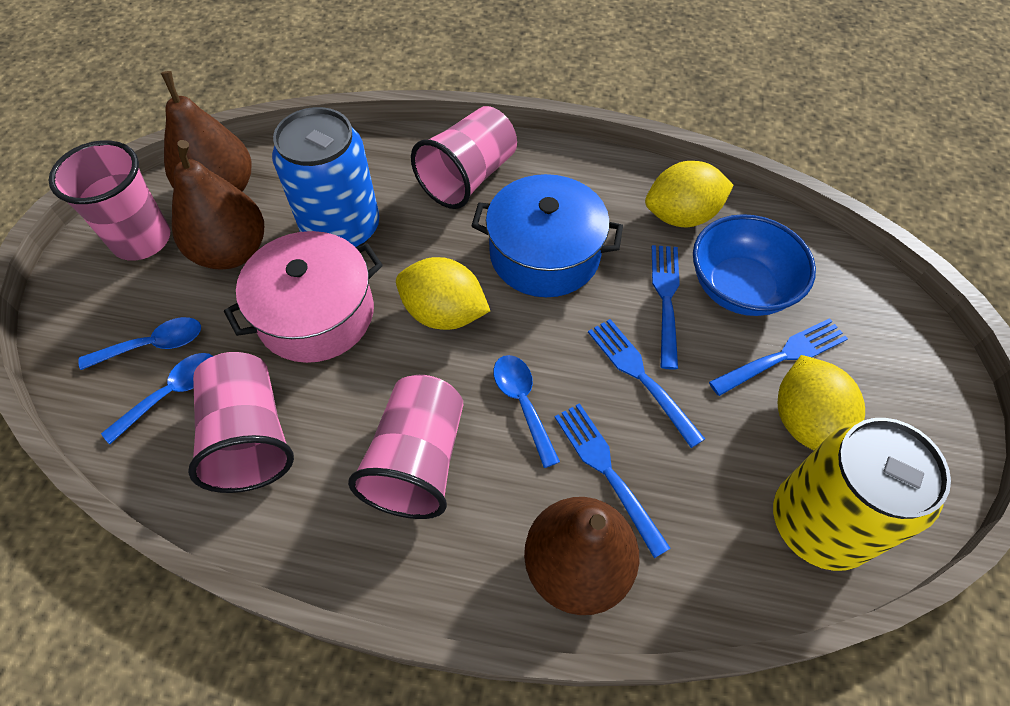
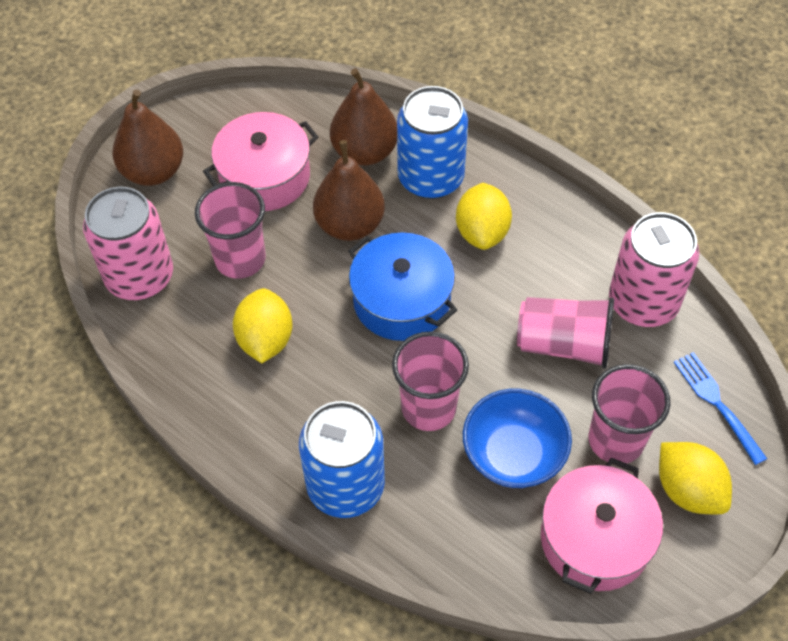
blue can: [272,107,379,248] = 1 -> [299,401,385,518] [397,86,468,199] = 2
blue fork: [555,403,671,558] [588,319,705,448] [652,245,680,370] [709,318,848,396] = 4 -> [674,352,767,465] = 1
blue spoon: [78,317,201,370] [101,353,213,444] [493,355,560,468] = 3 -> none = 0
pink can: none = 0 -> [83,187,173,300] [609,212,699,327] = 2
pink pot: [224,231,383,363] = 1 -> [203,112,319,211] [541,457,663,594] = 2
yellow can: [773,418,951,571] = 1 -> none = 0

